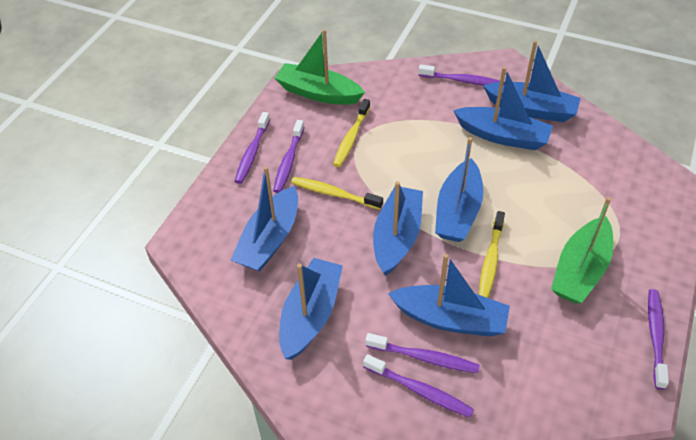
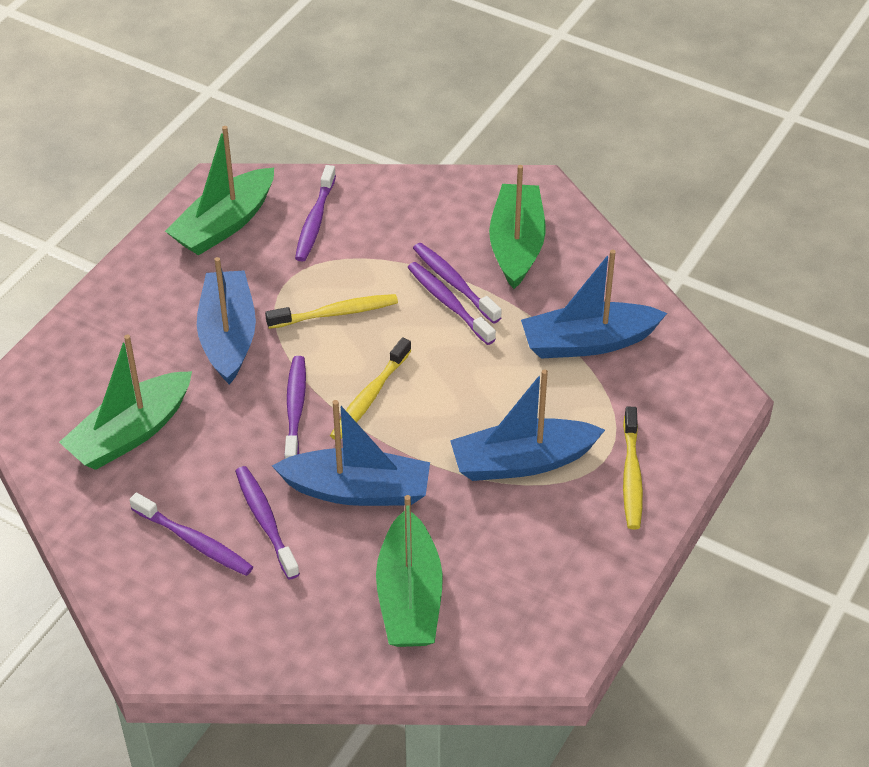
blue boat: [231,166,298,272] [279,258,343,360] [373,181,423,276] [388,254,510,337] [435,137,483,242] [453,67,553,150] [483,40,581,122] = 7 -> [197,257,256,385] [272,400,430,506] [450,369,605,481] [521,250,667,359] = 4
green boat: [274,29,365,105] [551,197,613,304] = 2 -> [59,334,192,470] [165,126,274,256] [376,495,442,647] [489,165,546,289] = 4

